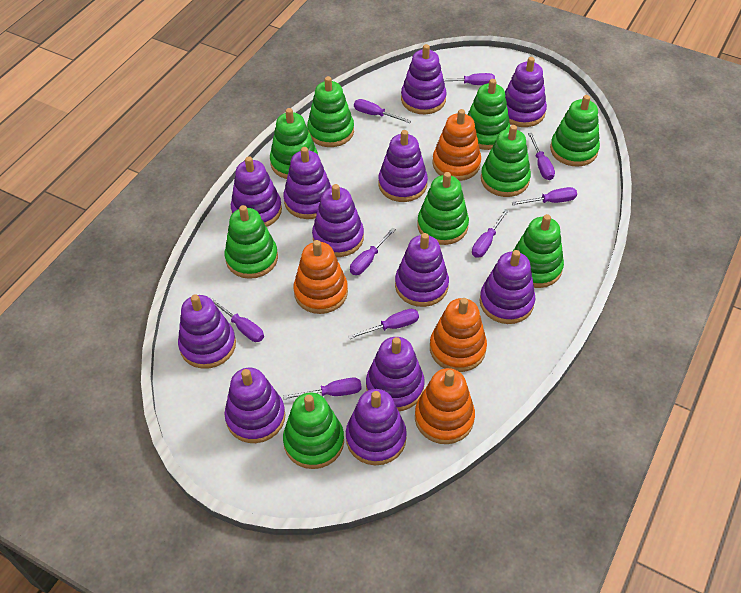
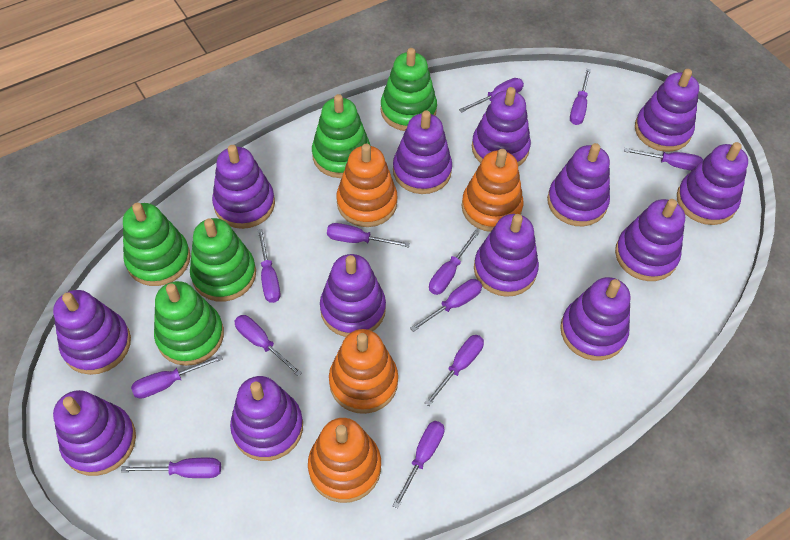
green stacking toy: [225,205,278,279] [270,108,318,179] [283,393,344,469] [307,76,354,147] [417,172,469,245] [467,79,510,150] [481,125,531,197] [513,214,564,288] [550,95,600,167] = 9 -> [123,203,191,286] [154,281,224,366] [190,218,256,302] [312,94,370,178] [381,48,437,131] = 5
purple screwdriver: [210,297,264,342] [283,378,362,400] [348,309,419,339] [350,227,396,275] [354,99,411,123] [444,73,495,85] [472,209,509,258] [512,187,577,205] [528,133,555,180] = 9 -> [121,458,221,478] [131,355,223,399] [234,315,302,377] [258,229,281,303] [327,223,410,248] [393,421,445,509] [410,279,482,332] [425,335,484,406] [429,231,479,295] [459,78,524,113] [570,69,591,125] [624,148,703,171] = 12
purple stacking toy: [178,294,236,369] [224,368,286,443] [231,156,282,227] [283,147,332,219] [312,184,364,257] [346,389,407,465] [366,337,425,411] [378,130,428,202] [395,233,449,307] [401,44,447,114] [479,250,536,324] [505,57,547,127] = 12 -> [53,290,131,375] [53,390,136,476] [212,145,275,229] [230,376,303,461] [320,254,386,337] [393,110,452,194] [472,87,531,166] [474,214,539,297] [547,143,610,226] [560,277,630,361] [615,199,685,281] [635,69,699,152] [677,142,748,225] = 13

